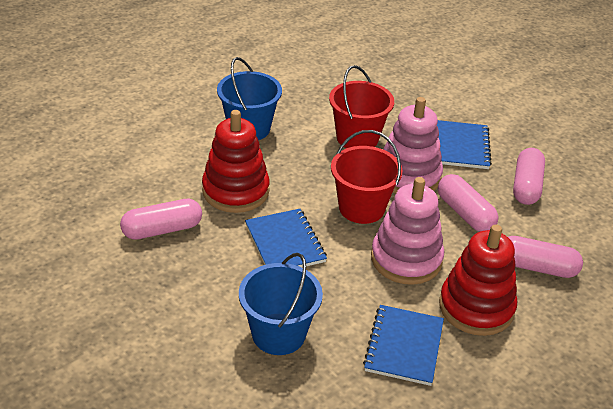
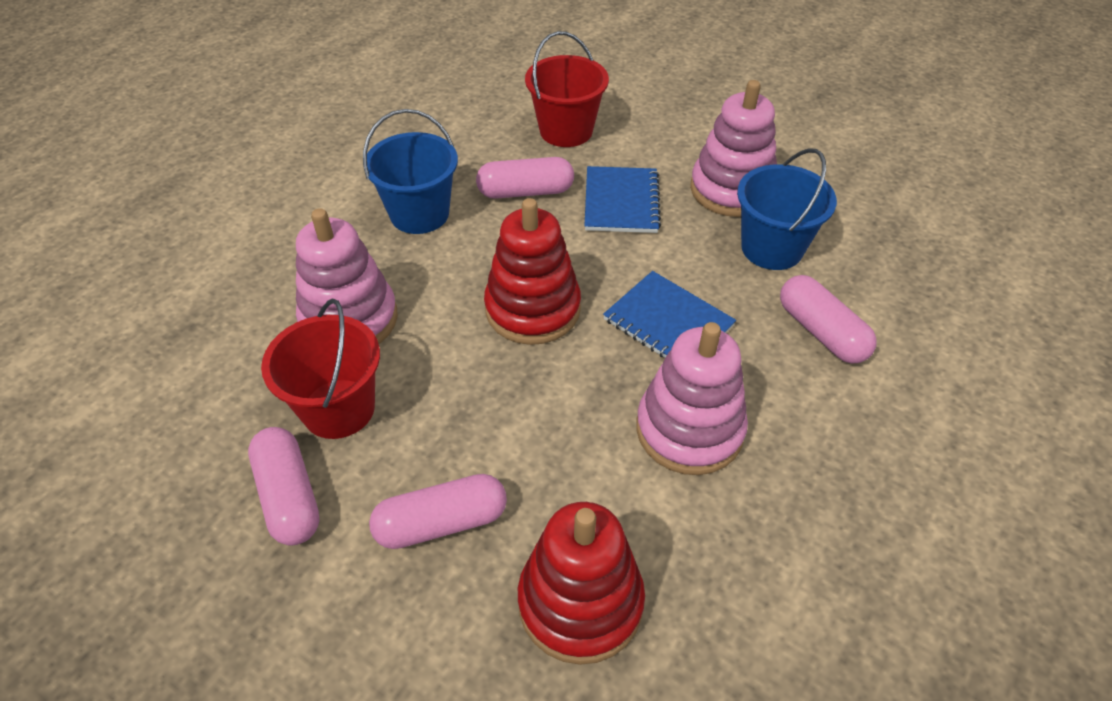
blue notebook: [245,209,327,267] [363,305,444,386] [437,120,492,169] = 3 -> [584,166,661,233] [603,271,736,358] = 2
pink stacking toy: [371,177,444,285] [383,97,443,194] = 2 -> [296,208,398,344] [636,322,748,475] [690,80,777,217] = 3

